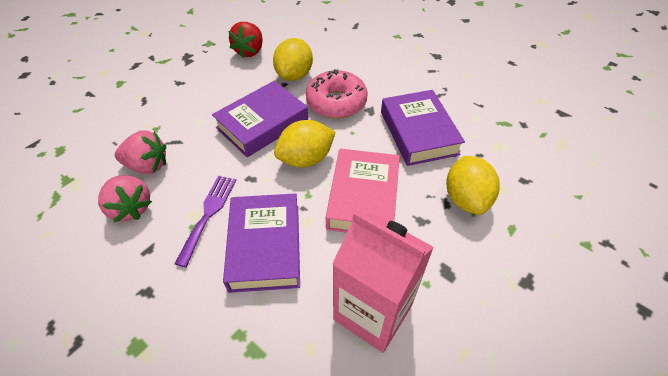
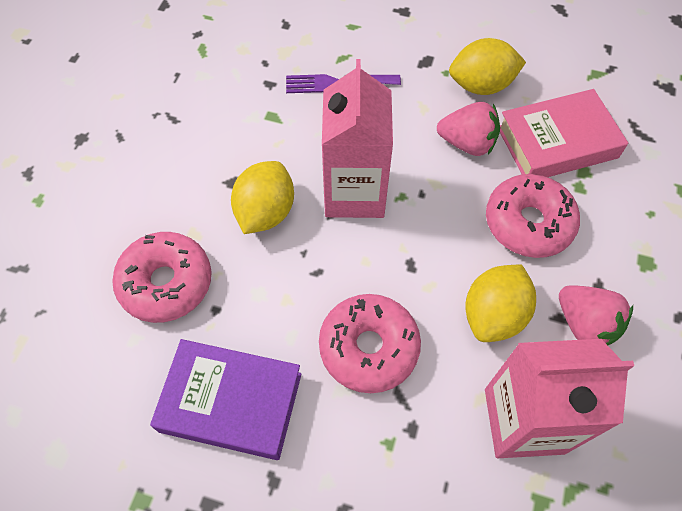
pink carton: [332,210,434,353] = 1 -> [322,59,393,218] [485,339,634,458] = 2
pink donut: [306,69,368,118] = 1 -> [112,232,212,323] [319,294,421,393] [486,174,580,258] = 3
purple book: [212,81,308,157] [223,193,300,293] [381,90,465,166] = 3 -> [150,339,302,460] = 1
red strawberry: [228,22,263,58] = 1 -> none = 0

